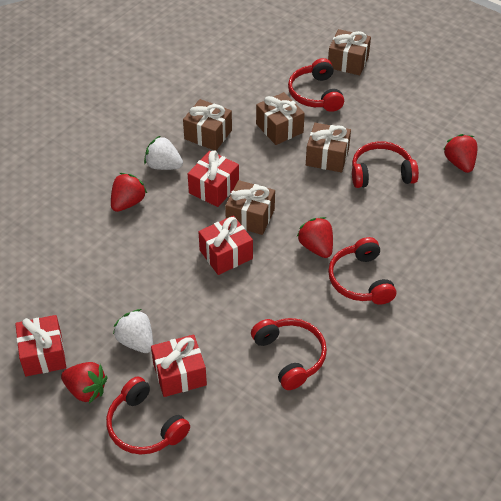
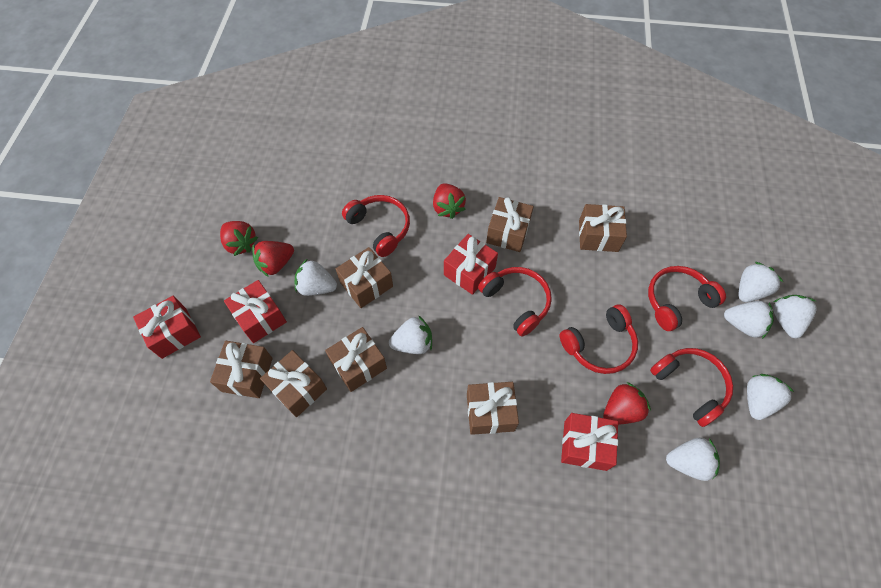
brown gift: [183,99,232,151] [225,180,275,235] [256,92,305,145] [306,123,351,172] [328,29,371,75] = 5 -> [210,341,273,398] [260,350,327,417] [325,327,387,392] [336,247,393,308] [467,382,519,435] [486,197,534,252] [579,204,627,252] = 7
white strawberry: [113,309,153,353] [144,136,183,170] = 2 -> [295,259,337,296] [389,315,432,354] [666,438,720,481] [724,301,774,339] [739,262,783,302] [747,374,794,420] [773,295,817,338] = 7

